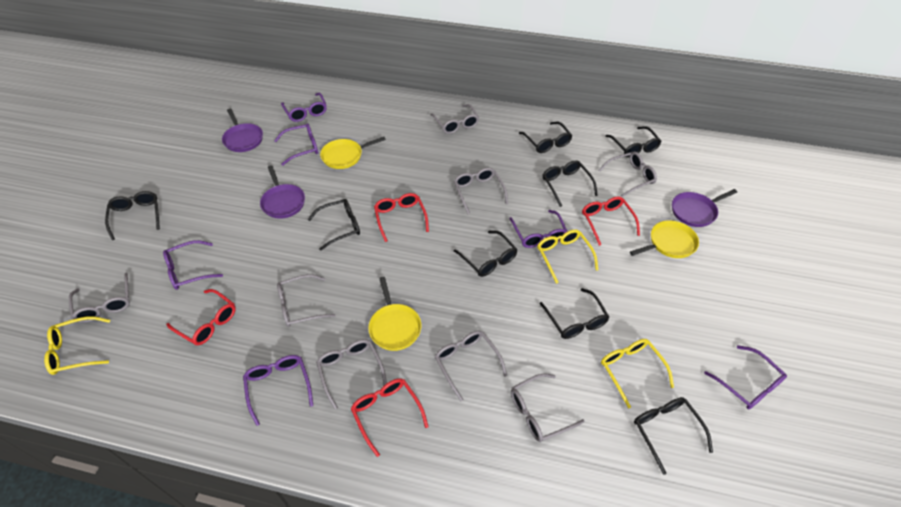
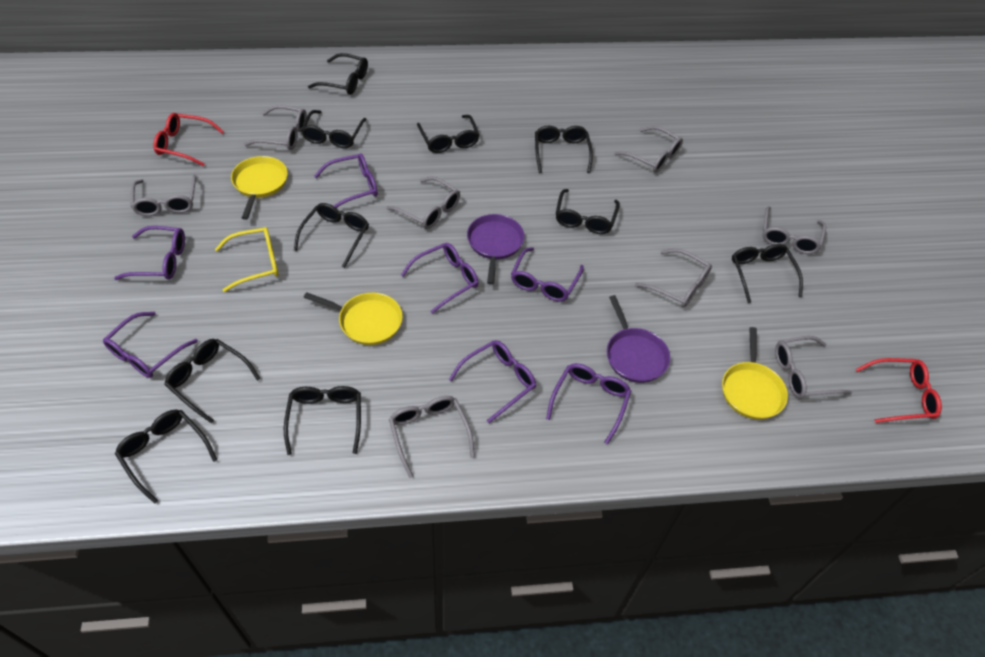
black glasses: [105,191,160,240] [308,199,360,251] [454,231,518,277] [519,121,572,153] [540,288,609,339] [542,160,598,207] [606,126,662,157] [634,397,713,475] = 8 -> [115,410,217,504] [164,339,261,423] [284,386,361,455] [294,203,369,268] [301,110,367,148] [308,53,368,95] [417,115,479,153] [535,126,593,173] [556,189,620,234] [732,244,803,303] = 10
purple glasses: [163,240,223,290] [243,355,313,426] [274,123,318,166] [281,92,327,122] [509,210,568,248] [704,345,787,409] = 6 -> [103,312,198,378] [114,226,185,280] [314,154,378,208] [401,243,478,314] [449,340,536,423] [511,247,584,302] [546,363,631,445] = 7
purple pan: [222,109,263,152] [260,165,305,219] [672,189,737,227] = 3 -> [467,214,525,285] [607,295,670,383] = 2
red glasses: [166,289,236,345] [351,378,429,457] [374,193,429,242] [582,196,640,246] = 4 -> [153,113,224,166] [856,358,942,423] = 2
yellow glasses: [44,316,110,375] [537,230,598,284] [601,339,674,408] = 3 -> [215,227,279,292] = 1

